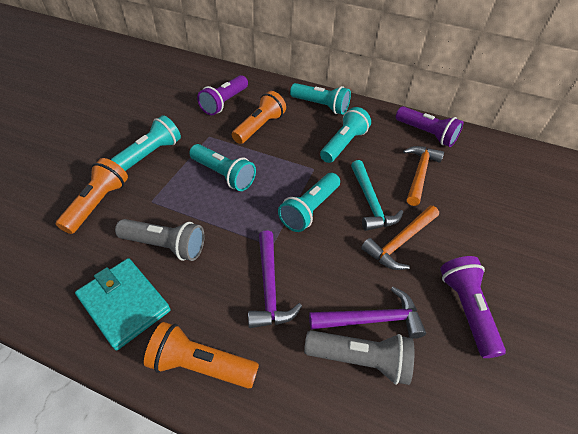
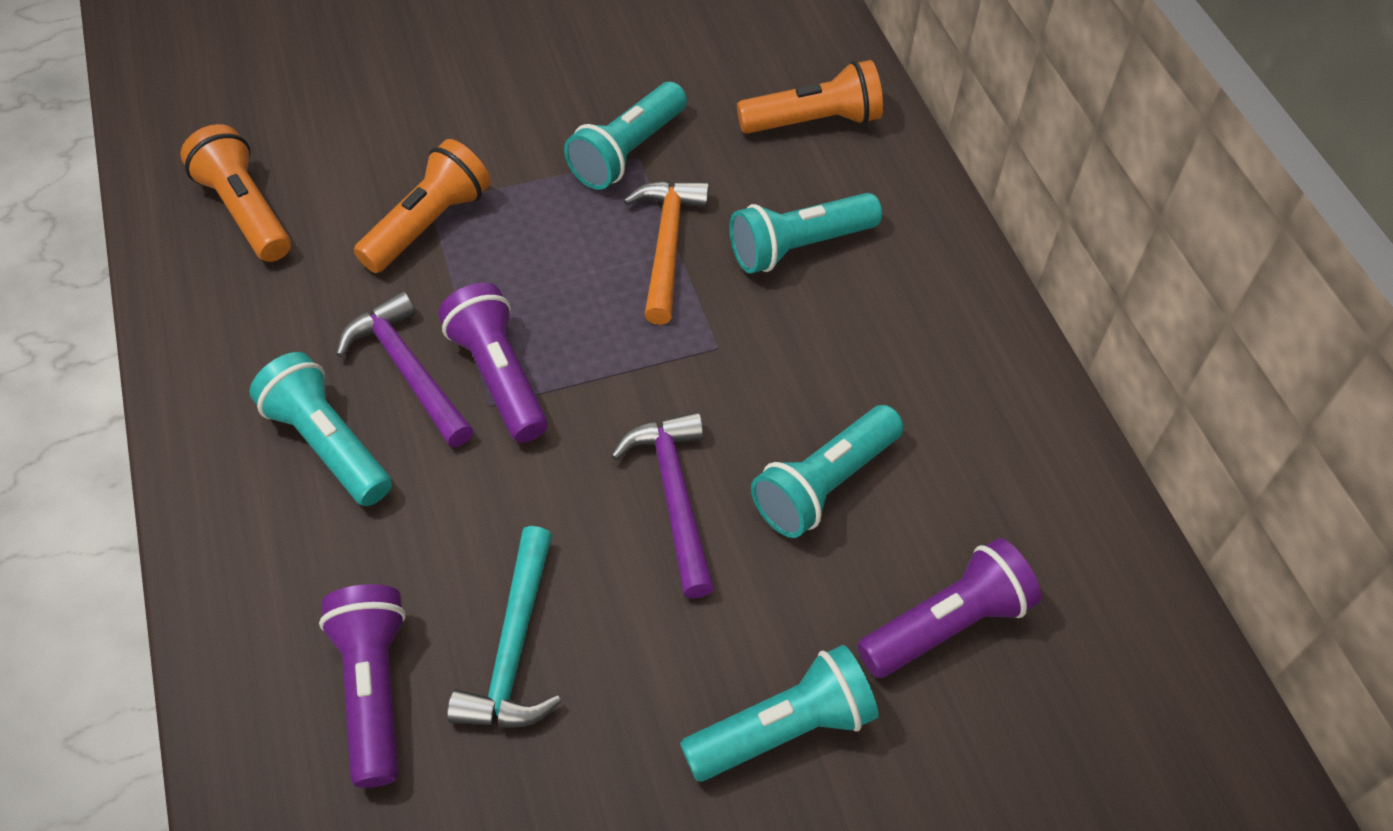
grey flashlight: [115,219,204,261] [304,330,414,385] = 2 -> none = 0
orange hammer: [361,206,439,270] [403,146,444,206] = 2 -> [623,181,709,325] = 1
turquoise wallet: [75,258,171,350] = 1 -> none = 0

